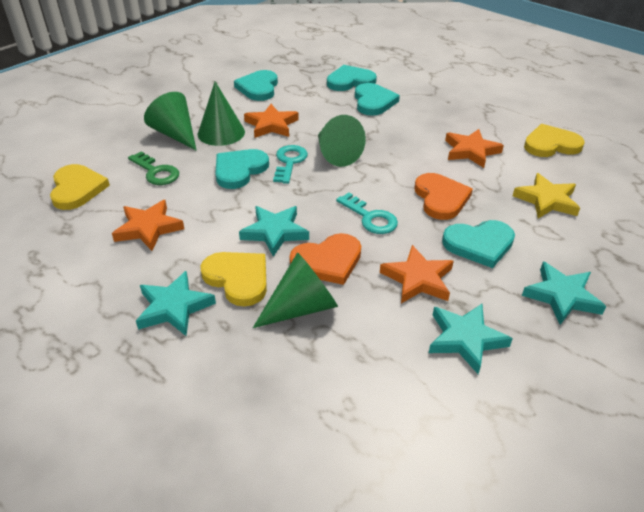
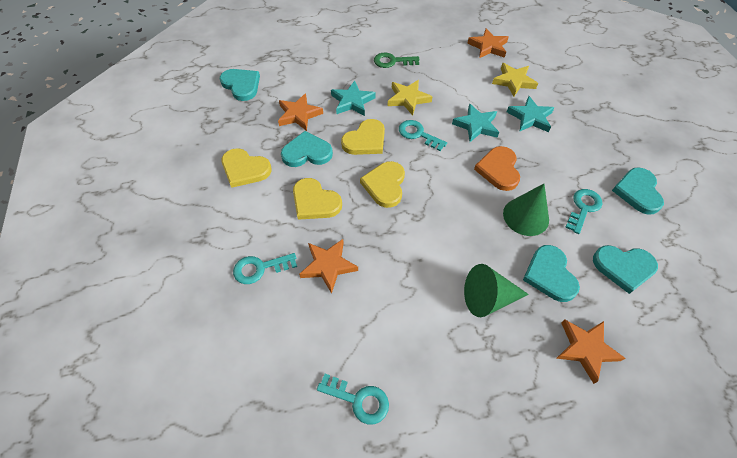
green cone: [144,92,196,150] [198,81,245,146] [253,252,338,328] [318,115,366,167] = 4 -> [464,264,529,317] [503,184,549,236] = 2
orange heart: [289,233,361,285] [414,173,473,220] = 2 -> [474,146,520,191] = 1
turquoise key: [273,145,308,184] [336,192,398,234] = 2 -> [233,253,297,284] [317,374,389,425] [399,120,447,151] [565,189,602,234] = 4
turquoise star: [136,271,216,336] [239,206,309,257] [429,304,513,374] [522,262,606,325] = 4 -> [331,81,376,116] [452,104,499,142] [507,96,555,132] = 3
yellow heart: [50,164,110,210] [201,252,267,307] [524,124,585,157] = 3 -> [222,148,272,188] [293,178,342,220] [341,119,385,155] [360,161,405,208] = 4
yellow star: [513,173,580,219] = 1 -> [388,80,432,115] [492,63,538,96] = 2

